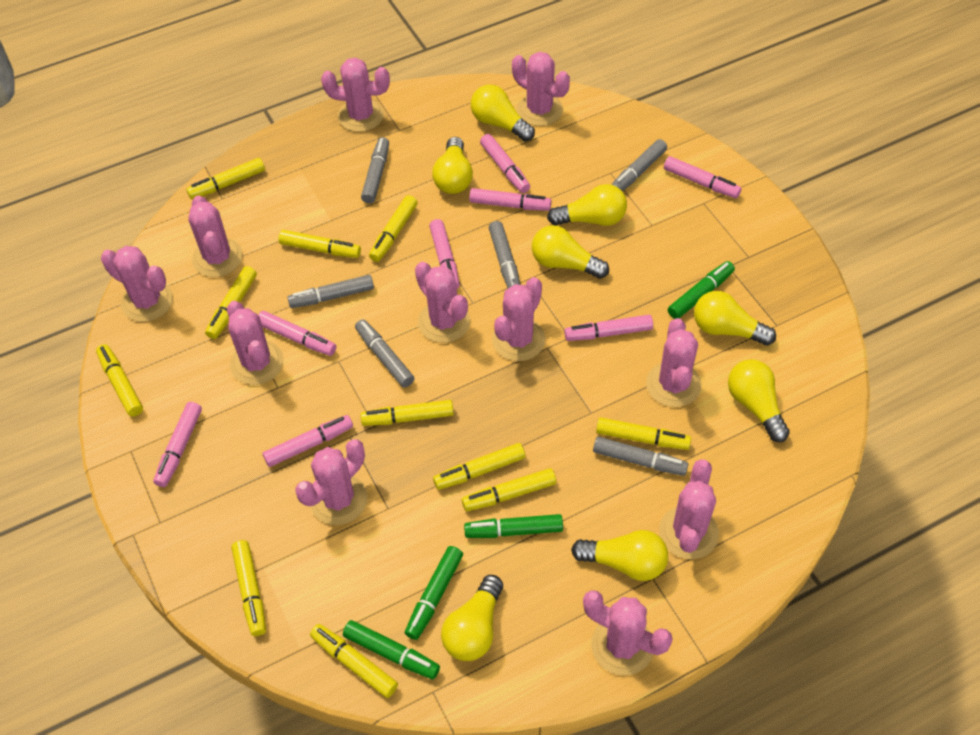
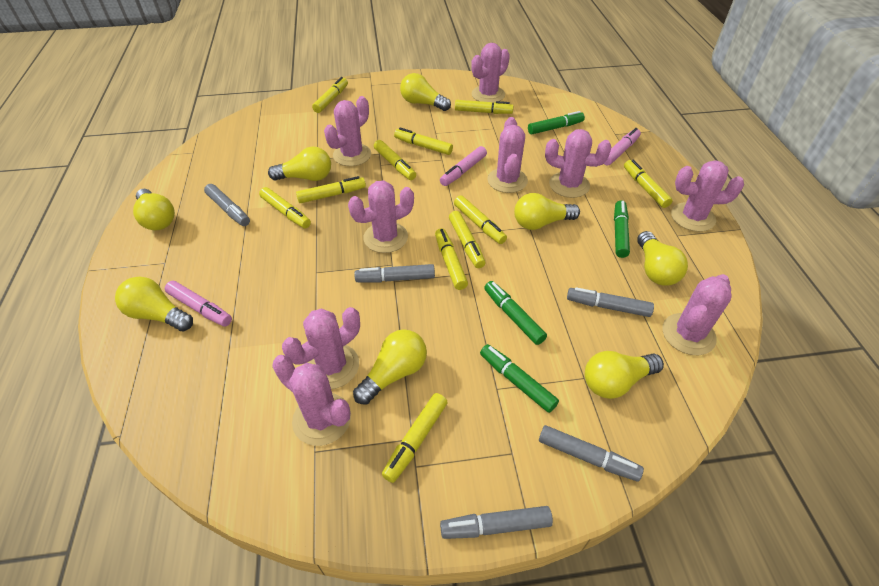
grey marker: [287,275,374,308] [355,319,415,388] [361,137,389,203] [489,221,520,288] [593,437,688,476] [611,139,667,191] = 6 -> [204,184,250,226] [354,264,435,283] [440,506,553,539] [539,425,644,482] [567,287,654,317] = 5
pink cactus: [101,246,173,322] [188,195,243,277] [227,301,284,385] [295,439,368,525] [321,58,390,132] [415,262,470,343] [492,277,545,361] [512,52,570,126] [583,590,673,676] [646,318,701,407] [659,459,719,559] = 11 -> [272,355,351,446] [282,307,360,389] [324,96,371,166] [348,181,414,253] [471,43,510,103] [487,117,528,193] [545,129,611,198] [662,274,732,355] [671,160,744,232] = 9
pink marker: [153,402,202,487] [258,311,336,356] [262,415,353,467] [429,219,460,289] [469,188,551,211] [480,134,530,193] [564,315,653,341] [664,156,742,198] = 8 -> [165,281,232,327] [440,146,487,186] [604,128,641,165] = 3

